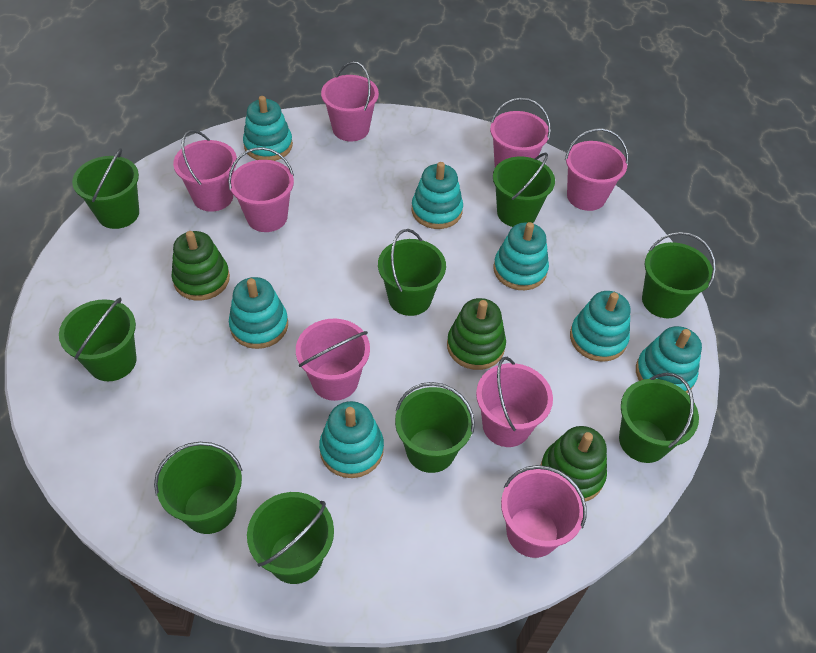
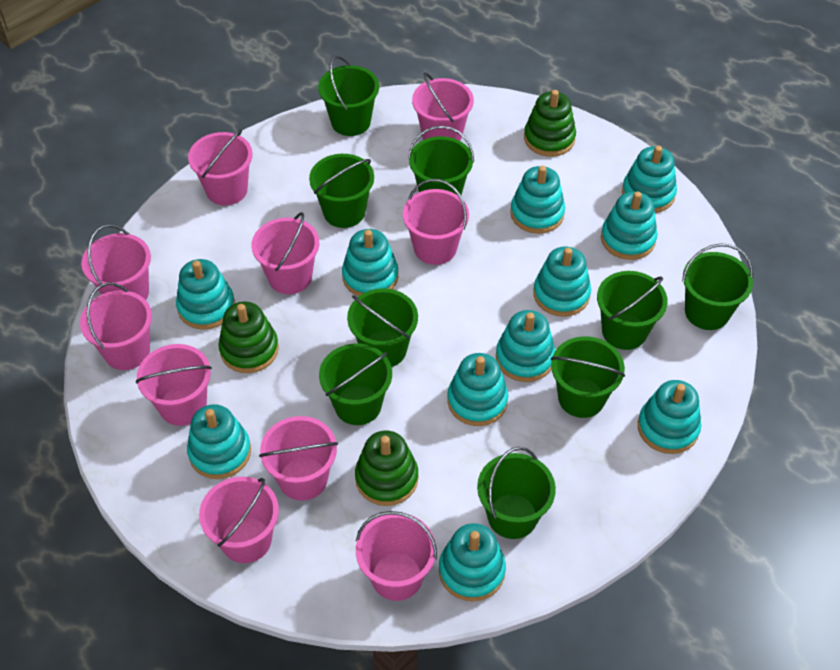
pink bucket: [173,130,237,212] [228,147,294,232] [296,319,370,401] [321,61,379,141] [476,357,553,447] [490,98,551,167] [501,465,587,558] [565,128,629,211] = 8 -> [80,282,152,370] [81,224,151,300] [136,344,212,426] [188,129,253,206] [199,477,279,563] [252,212,319,294] [259,416,338,501] [356,511,437,601] [403,179,469,265] [412,72,474,141] = 10
turquoise stacking toy: [229,277,288,349] [243,96,293,161] [319,401,384,478] [412,162,463,229] [493,222,549,290] [570,291,630,362] [636,326,702,393] = 7 -> [176,259,235,330] [187,404,251,479] [342,229,398,296] [439,523,506,602] [447,353,508,426] [496,310,555,382] [510,166,565,234] [533,247,591,317] [601,191,657,260] [622,146,677,213] [638,380,701,454] = 11

